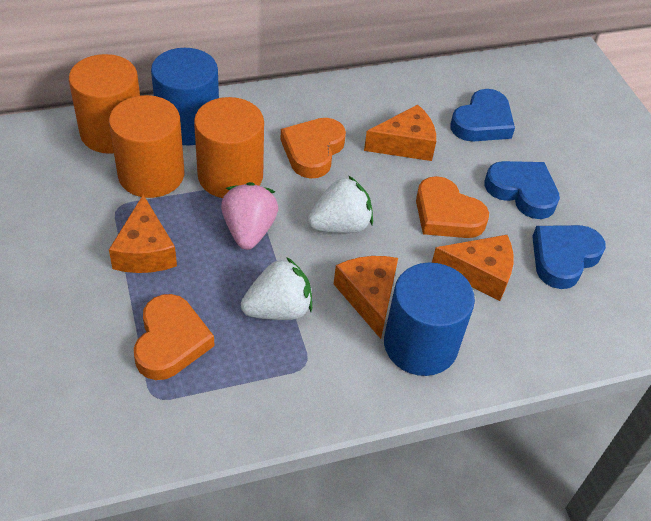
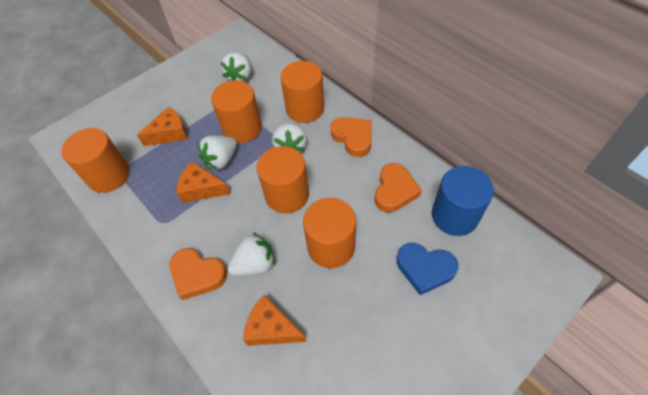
blue cylinder: [151,48,219,145] [384,263,475,376] = 2 -> [432,166,494,236] = 1
blue heart: [450,89,515,141] [484,161,560,219] [532,225,606,289] = 3 -> [397,243,458,295] = 1
orange cheese: [109,195,177,273] [334,256,398,339] [364,105,436,161] [432,235,513,301] = 4 -> [137,107,188,146] [176,161,230,203] [243,295,306,346] = 3
orange cylinder: [69,54,140,154] [109,95,184,198] [194,97,264,198] = 3 -> [61,128,130,193] [211,80,262,143] [257,146,309,213] [280,61,324,123] [303,198,356,268] = 5
pink strawberry: [221,182,278,250] = 1 -> none = 0
white strawberry: [241,257,312,320] [308,176,373,233] = 2 -> [197,135,237,170] [220,52,251,82] [228,232,275,276] [272,122,307,152] = 4

